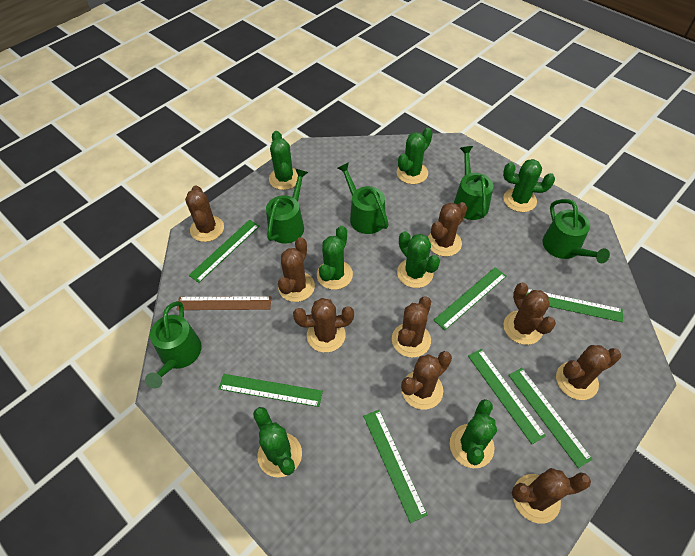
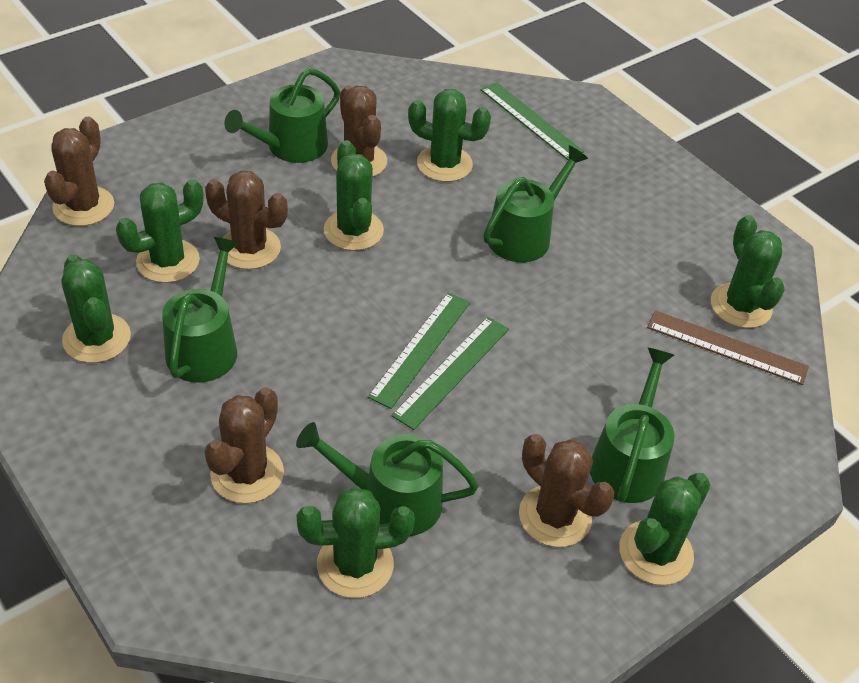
brown cactus: [185,186,224,242] [278,237,315,302] [293,298,354,352] [392,296,431,358] [401,351,452,410] [428,202,467,257] [504,283,556,345] [512,468,591,524] [556,345,621,400] = 9 -> [44,117,114,226] [204,387,284,503] [205,170,288,269] [331,86,387,177] [519,434,615,547] = 5
green ruler: [189,220,259,283] [218,374,323,407] [363,410,427,523] [433,267,506,330] [468,349,546,444] [509,368,593,468] [526,289,623,322] = 7 -> [368,292,470,409] [391,317,509,430] [481,82,584,160] = 3

